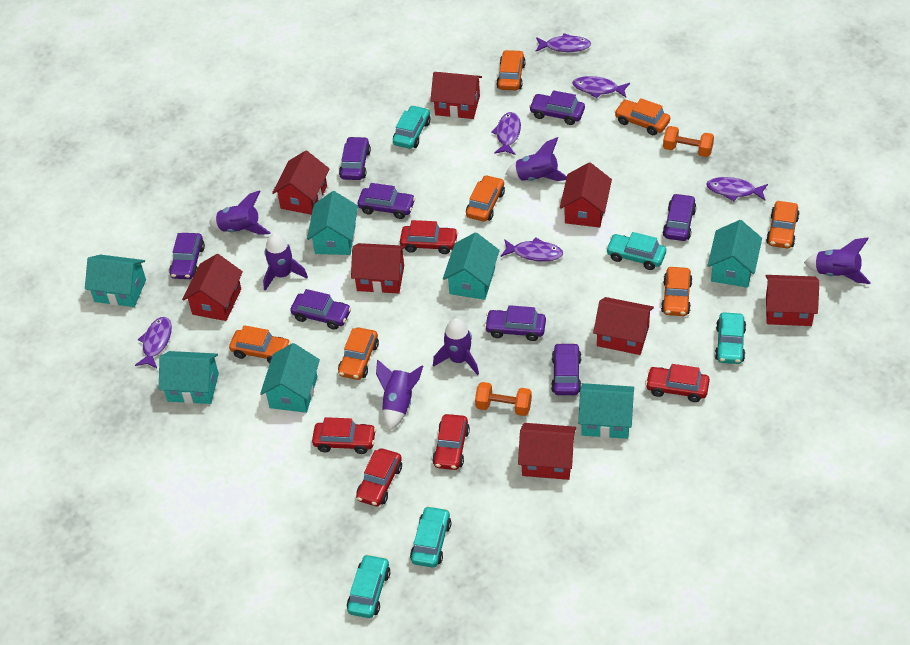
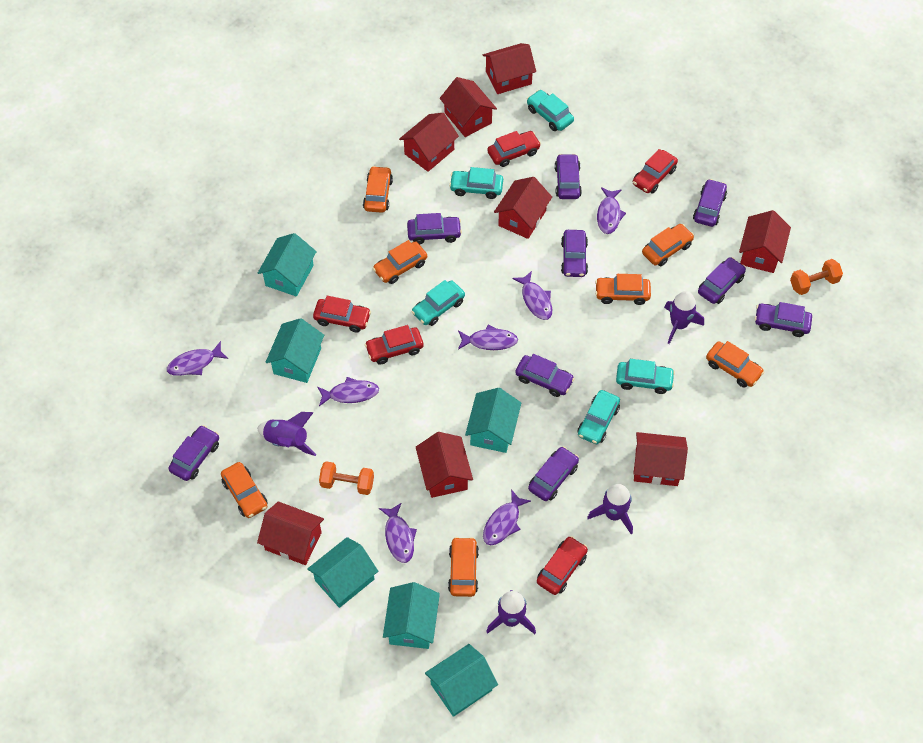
purple car: [169,233,205,279] [290,289,351,330] [339,136,371,180] [358,183,415,219] [484,305,546,341] [529,90,585,125] [551,343,582,395] [663,193,696,241] = 8 -> [169,425,219,481] [407,213,462,244] [515,354,575,397] [528,446,579,501] [554,154,582,199] [561,230,588,277] [693,179,727,227] [698,257,746,304] [755,302,812,337] = 9
purple fish: [135,317,172,368] [491,112,521,155] [501,238,563,262] [536,33,591,52] [572,76,630,98] [706,177,768,201] = 6 -> [167,341,228,376] [317,377,379,406] [379,502,417,563] [458,325,518,350] [483,489,531,545] [513,271,552,320] [597,187,626,234] = 7
purple rocket: [209,190,270,235] [263,233,308,291] [376,359,423,430] [433,318,479,375] [505,137,567,181] [804,237,871,284] = 6 -> [257,412,317,456] [486,590,536,634] [587,484,633,534] [664,291,704,344] = 4
turquoise house: [85,255,146,307] [159,351,219,404] [260,343,320,413] [307,191,358,255] [443,232,500,300] [578,383,634,439] [707,220,762,288] = 7 -> [258,233,317,297] [265,318,324,383] [307,537,378,608] [383,582,440,649] [425,644,498,717] [465,388,521,453] = 6

